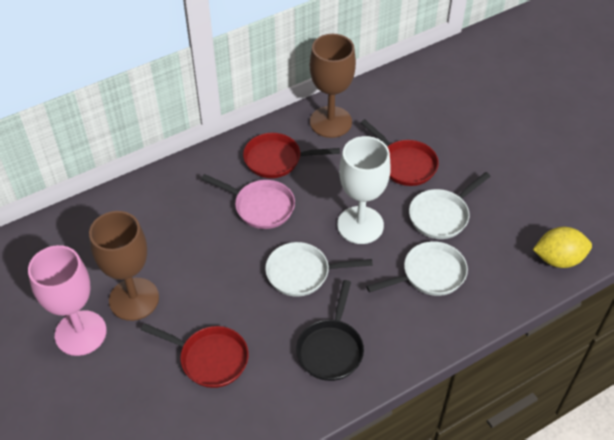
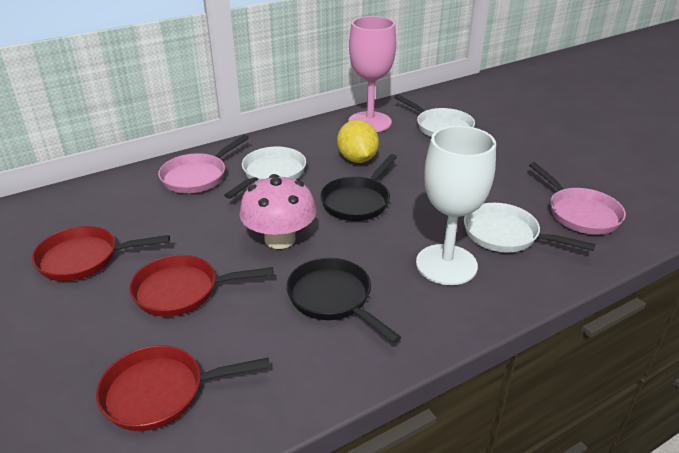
black pan: [296,280,364,381] = 1 -> [286,258,401,344] [320,154,397,221] = 2
brown goblet: [89,211,159,321] [310,34,356,138] = 2 -> none = 0
pink mushroom: none = 0 -> [239,174,317,249] = 1
pink pan: [201,174,295,229] = 1 -> [158,135,249,193] [529,162,626,234] = 2

